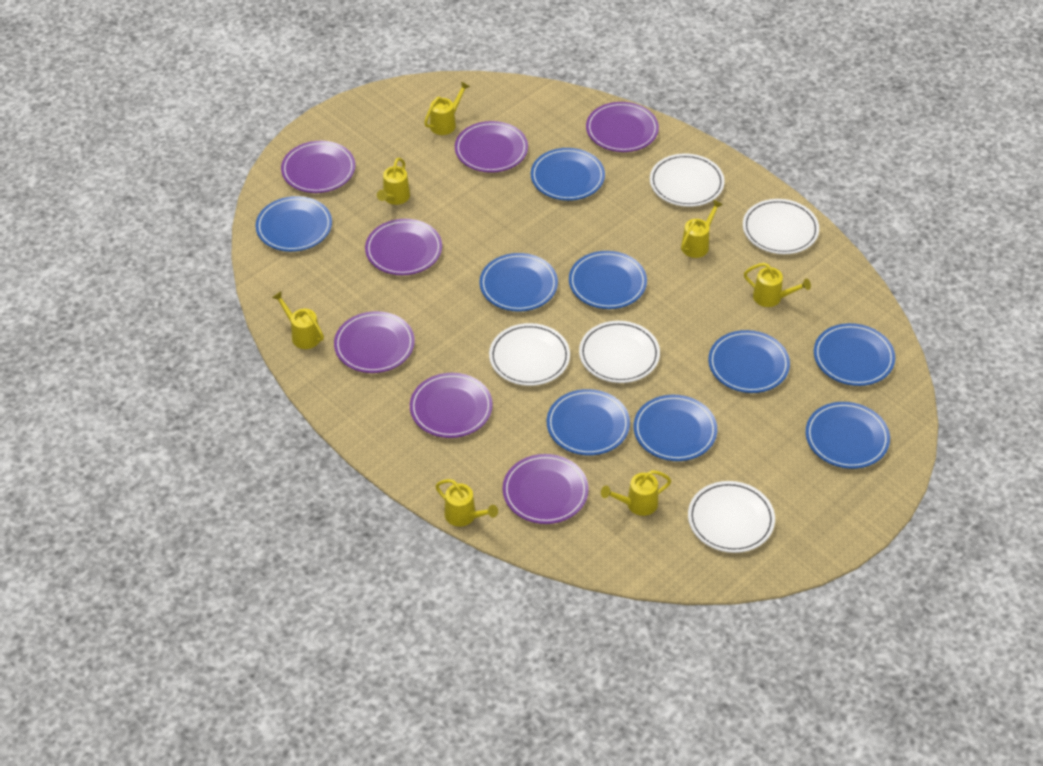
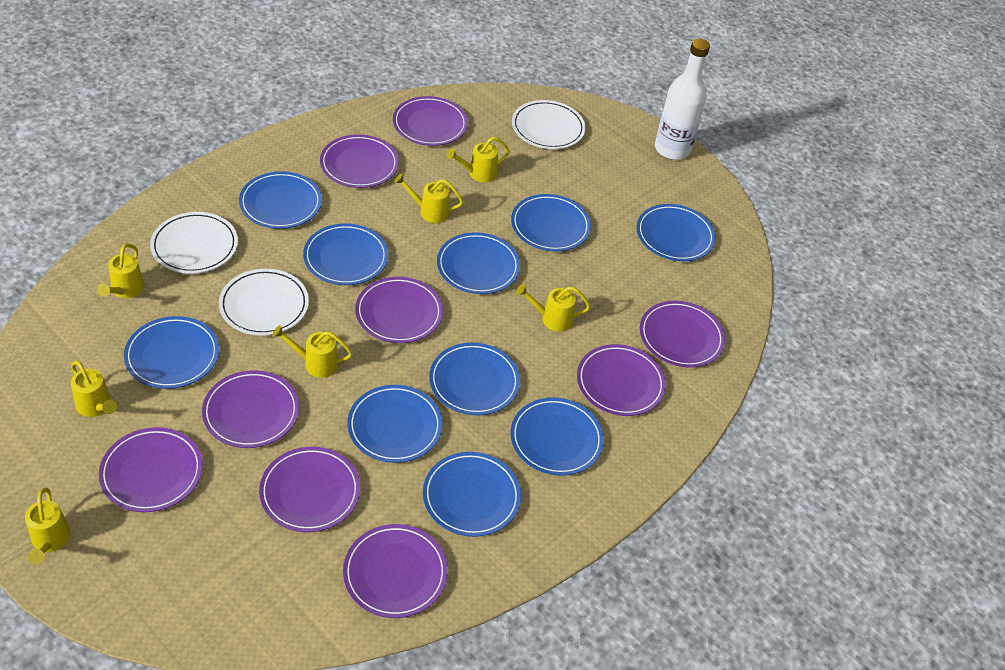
blue plate: [256,196,332,252] [479,253,558,312] [531,148,605,201] [547,389,630,455] [569,251,647,309] [634,395,717,461] [708,330,790,393] [805,402,890,469] [814,323,895,386] = 9 -> [124,316,219,389] [239,171,322,229] [303,223,388,285] [347,385,443,463] [423,452,521,537] [429,342,520,415] [437,232,520,294] [510,397,604,476] [511,194,591,252] [636,204,716,261] = 10
purple plate: [281,141,355,193] [334,311,415,373] [365,219,442,275] [410,373,493,438] [455,121,528,173] [502,454,589,524] [586,102,659,152] = 7 -> [99,427,203,512] [202,370,299,448] [259,447,360,532] [320,134,399,188] [343,524,448,618] [355,277,443,343] [393,96,468,146] [577,344,666,416] [640,301,725,368] = 9
white bottle: none = 0 -> [655,39,710,160] = 1
white plate: [489,323,570,386] [579,321,660,383] [650,153,725,207] [688,481,775,553] [743,199,819,254] = 5 -> [150,212,238,274] [219,269,309,336] [512,100,586,149] = 3

